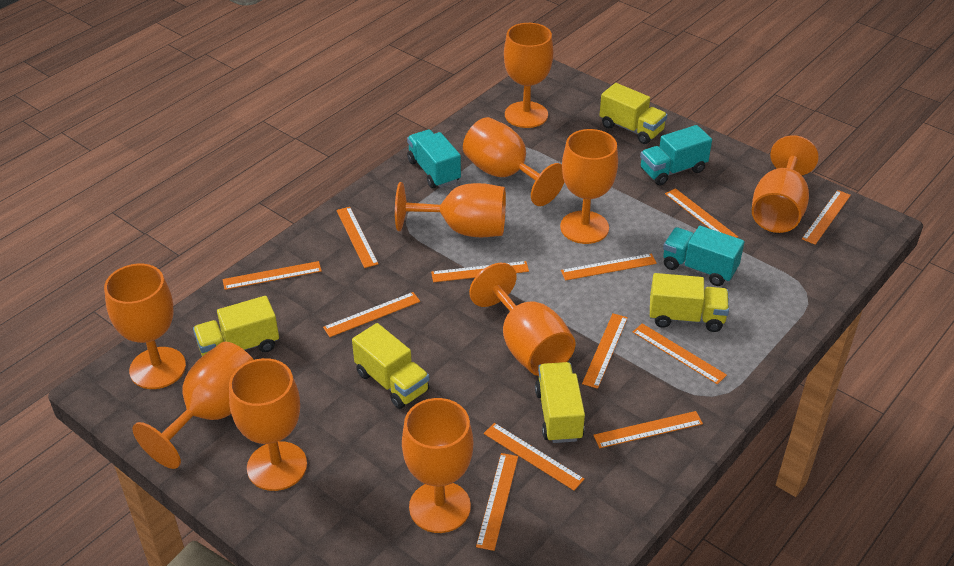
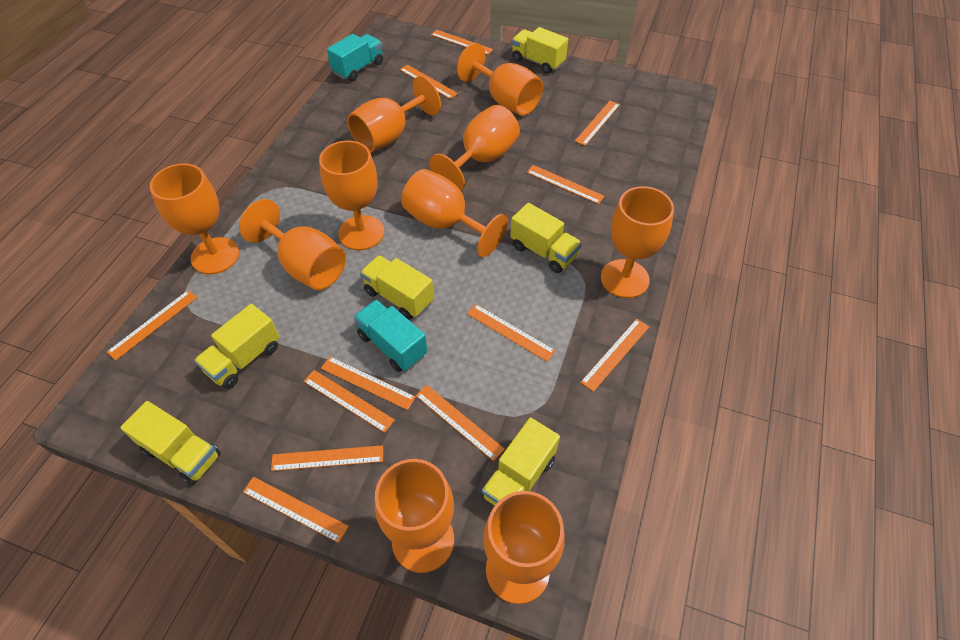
turquoise truck: [407,129,461,188] [640,125,712,185] [663,226,744,286] = 3 -> [327,34,383,81] [354,300,427,372] = 2
yellow truck: [193,296,279,356] [352,323,429,409] [535,362,585,443] [600,83,667,144] [650,273,729,332] = 5 -> [120,401,221,485] [194,304,280,389] [360,255,434,320] [482,417,560,506] [510,203,582,273] [512,27,568,74] = 6

